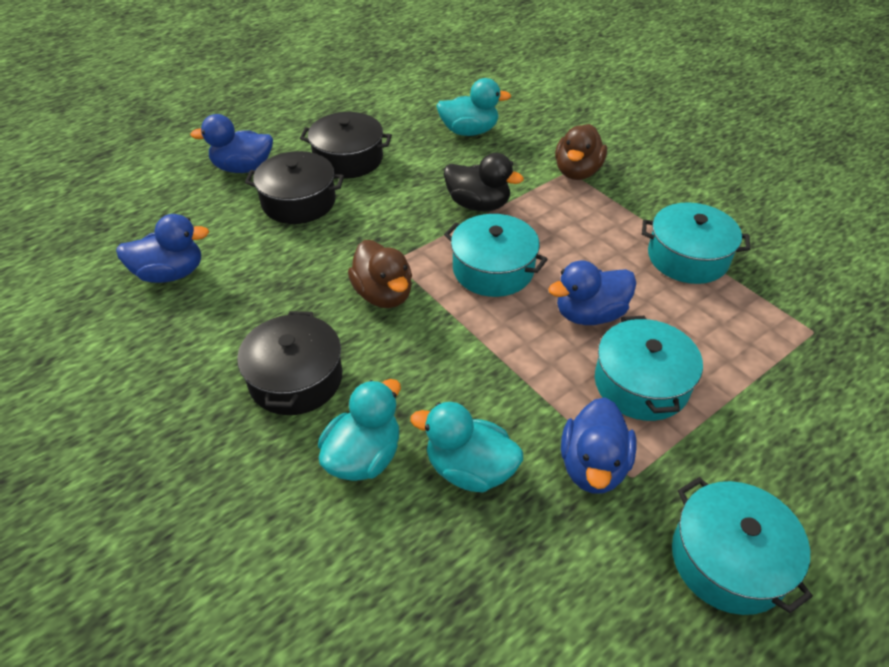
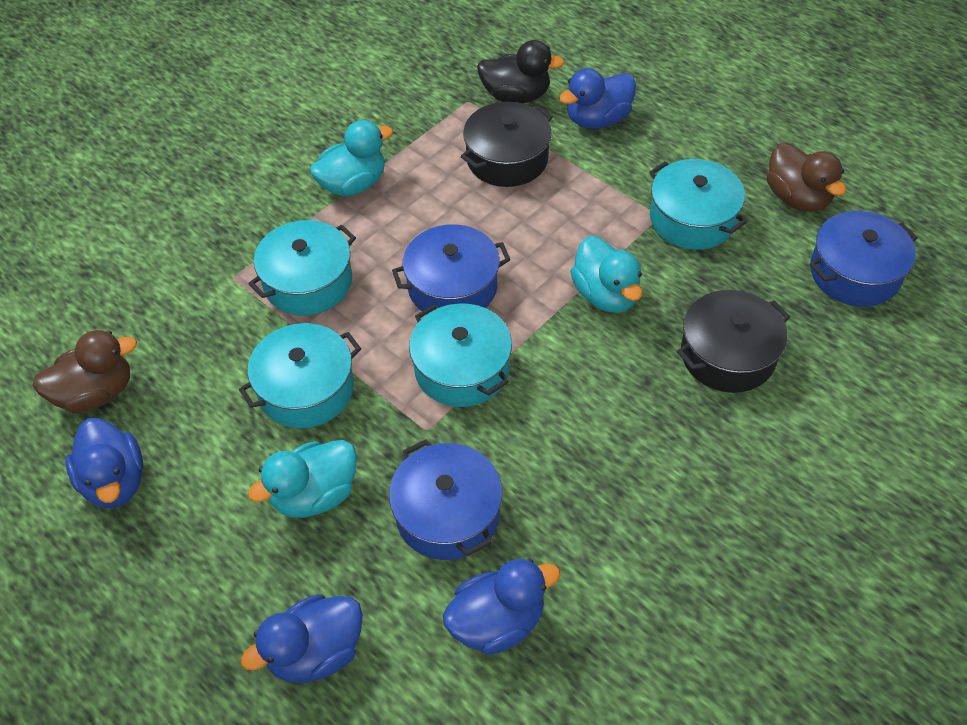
black pot: [237,311,342,415] [245,151,344,224] [300,112,392,178] = 3 -> [461,102,553,187] [677,290,790,393] = 2
blue pot: none = 0 -> [389,439,502,560] [392,224,510,311] [809,211,918,306] = 3

